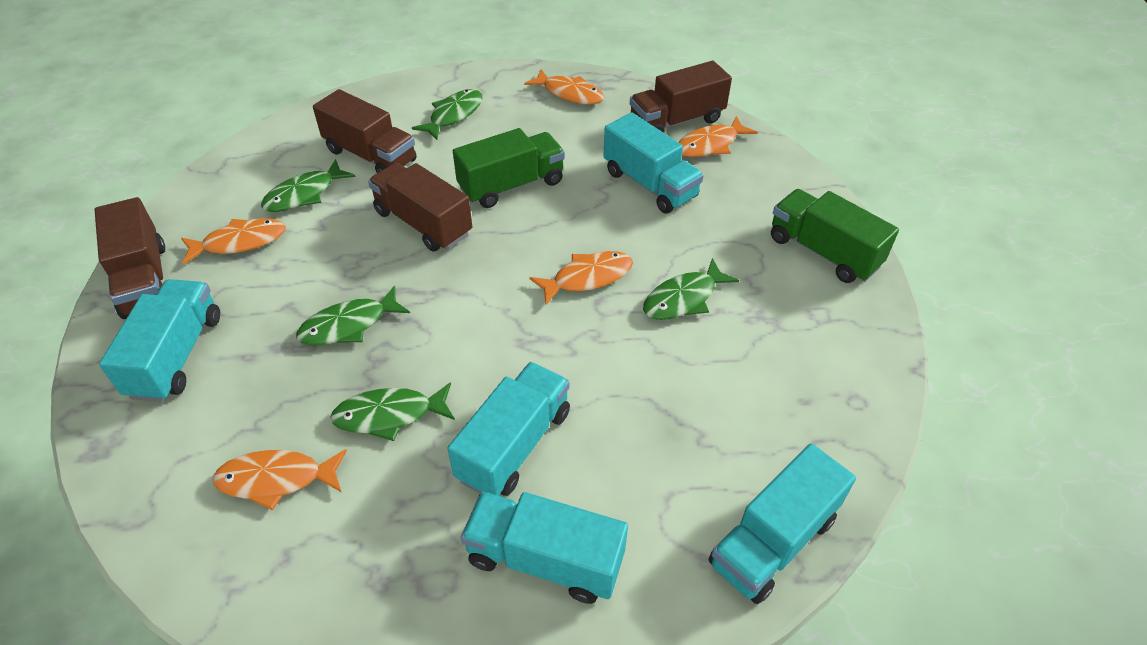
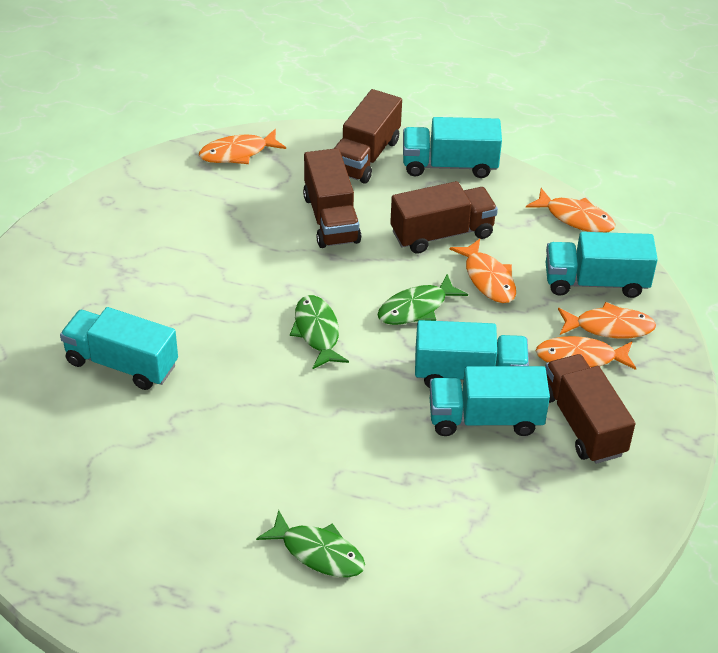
green fish: [261,159,356,212] [296,286,410,345] [330,382,455,441] [412,89,483,140] [643,258,739,320] = 5 -> [256,510,365,578] [290,295,349,369] [378,274,468,325] = 3
green truck: [453,128,565,208] [771,189,899,283] = 2 -> none = 0

